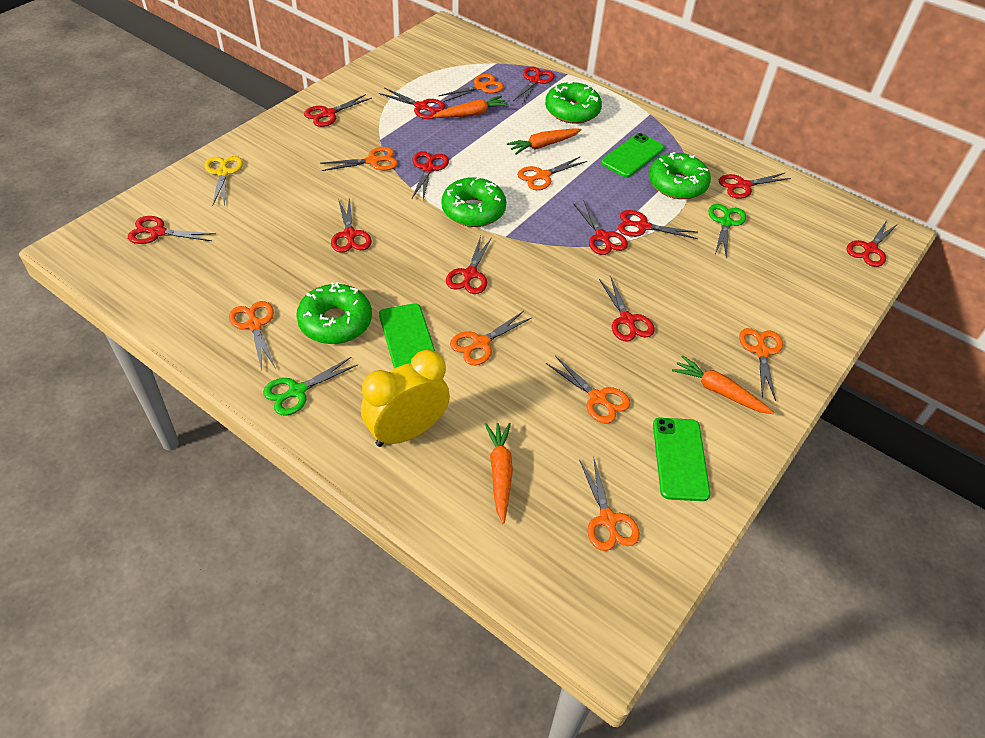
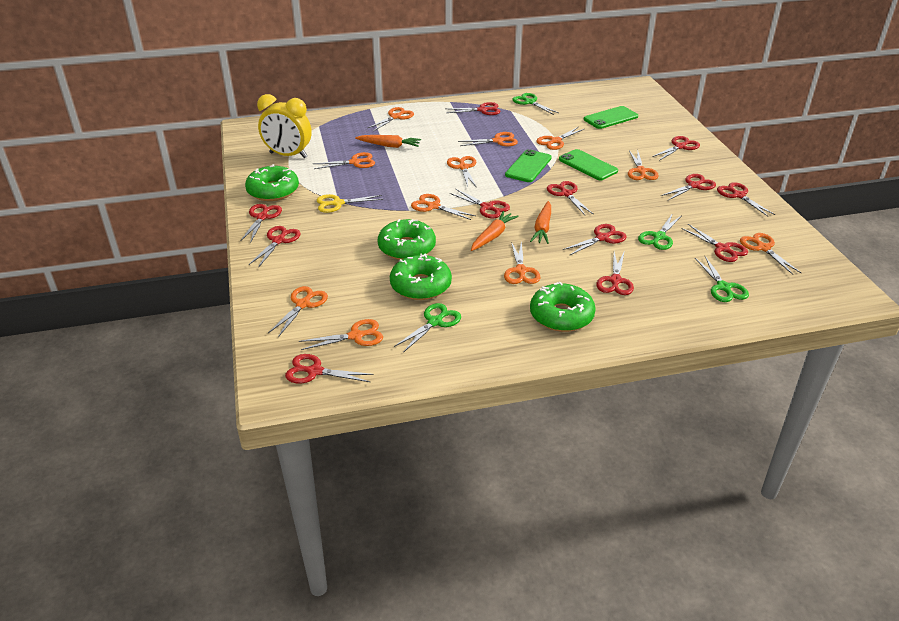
green scissors: [263,356,359,416] [708,204,746,258] = 2 -> [394,303,461,353] [512,93,559,115] [638,213,682,250] [695,256,749,302] = 4
orange carrot: [433,96,509,118] [485,423,513,524] [507,128,582,155] [672,355,774,414] = 4 -> [355,135,421,148] [471,211,519,251] [530,201,551,244] = 3
orange scissors: [229,301,276,371] [320,147,398,171] [439,74,504,102] [450,311,531,365] [517,156,587,190] [546,356,630,424] [579,456,640,551] [739,328,783,401] = 8 -> [268,286,328,337] [299,319,383,350] [314,152,375,169] [368,107,414,131] [411,194,476,220] [447,156,477,188] [458,132,518,146] [504,241,540,284] [536,127,584,150] [628,150,659,180] [740,233,801,275] = 11

